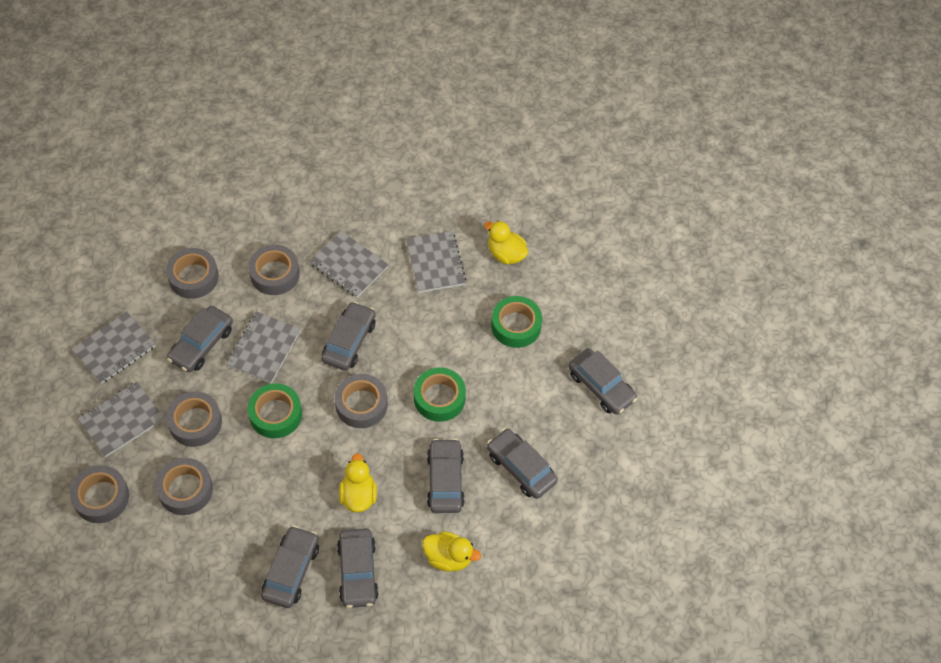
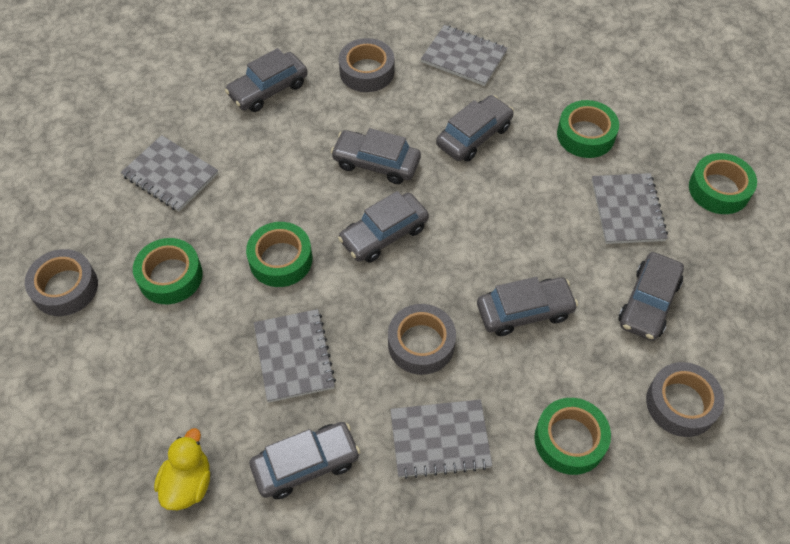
green tape: [248,383,302,438] [414,367,466,422] [491,296,542,348] = 3 -> [133,238,203,304] [246,222,313,287] [534,398,611,475] [557,100,619,158] [689,153,757,214] = 5
grey tape: [70,465,129,523] [155,458,213,515] [166,248,219,299] [166,392,222,447] [248,245,300,295] [335,374,388,428] = 6 -> [25,249,98,316] [339,38,395,92] [388,304,456,375] [646,362,724,437] = 4
yellow duck: [339,453,377,513] [422,531,481,572] [484,221,528,265] = 3 -> [154,428,210,510] = 1

